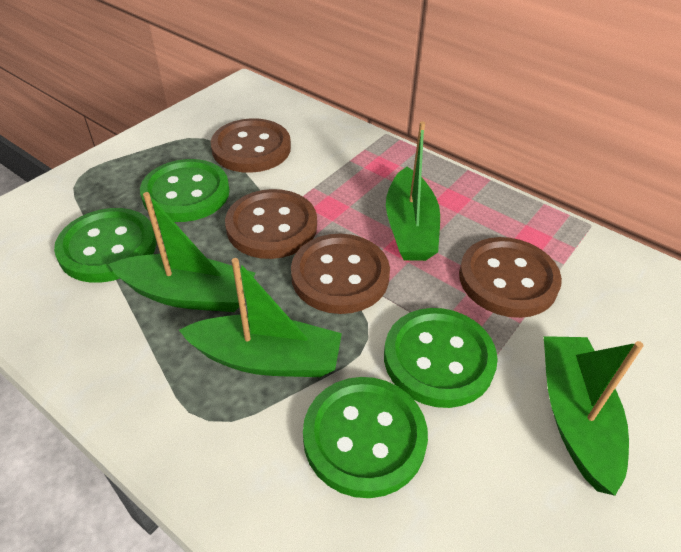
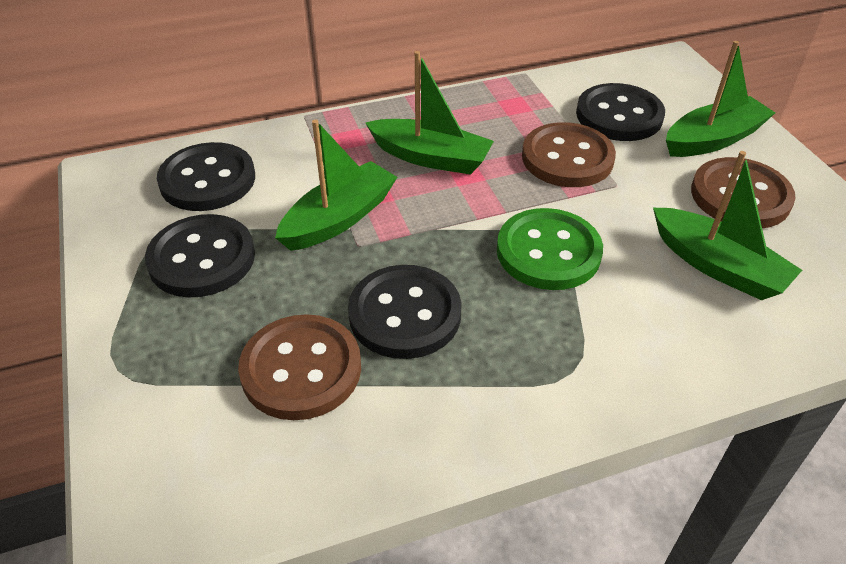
black button: none = 0 -> [145,214,255,297] [157,142,255,211] [348,265,461,359] [576,83,665,141] = 4
brown button: [211,118,291,173] [225,189,317,259] [291,234,390,314] [459,237,562,318] = 4 -> [238,314,361,420] [522,122,616,187] [691,157,796,228] = 3
green button: [54,208,157,283] [140,159,230,222] [303,377,428,498] [384,308,498,408] = 4 -> [497,208,603,290] = 1

